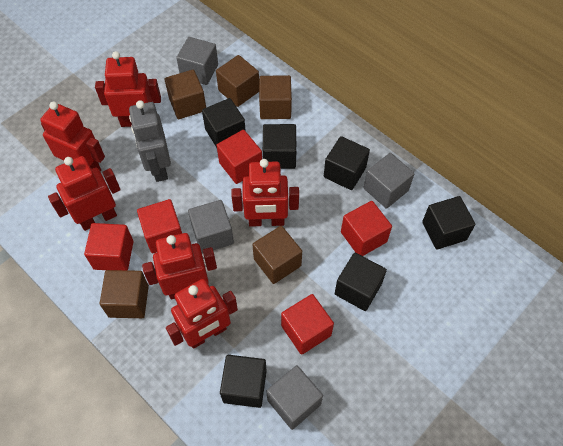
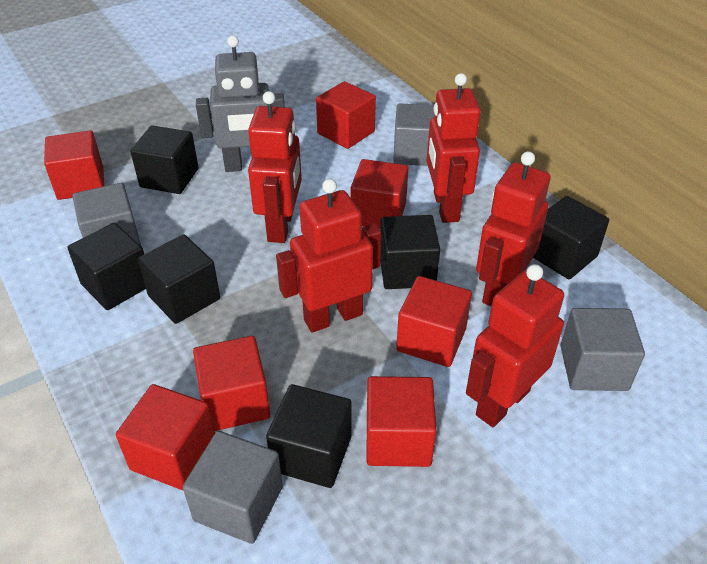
brown cube: [100,270,149,318] [164,70,206,119] [216,55,259,107] [252,226,302,284] [259,75,292,119] = 5 -> none = 0
red cube: [84,223,134,270] [137,199,182,253] [216,130,262,184] [281,294,334,355] [341,201,392,256] = 5 -> [44,130,104,200] [116,384,215,490] [193,336,271,431] [316,81,376,149] [351,159,408,229] [366,376,437,467] [396,276,472,367] = 7
red robot: [40,101,105,172] [48,156,120,231] [95,51,161,127] [142,233,217,299] [166,279,238,349] [231,159,299,227] = 6 -> [248,91,302,243] [276,179,381,333] [427,73,481,223] [466,264,564,427] [476,151,551,306] = 5

